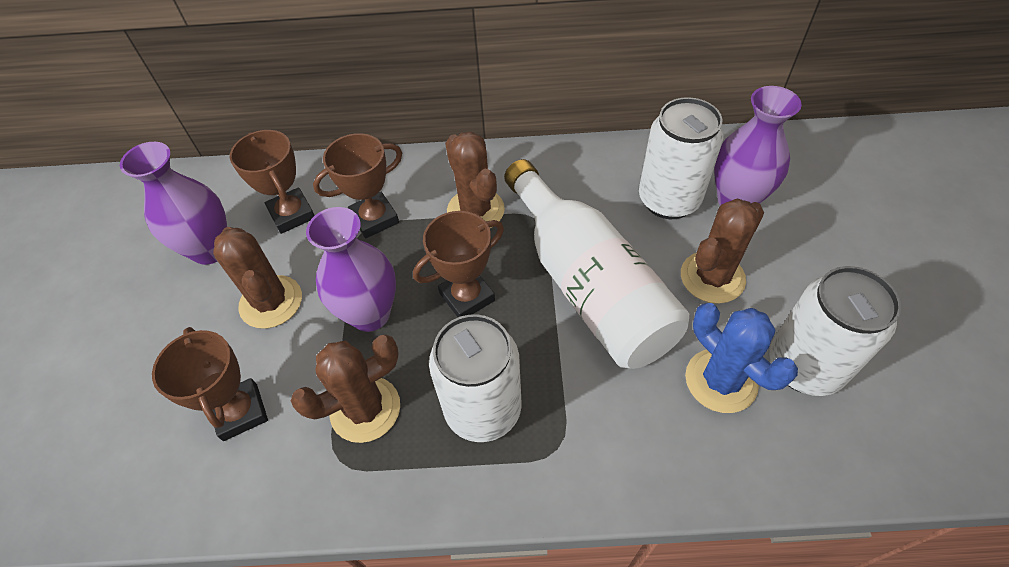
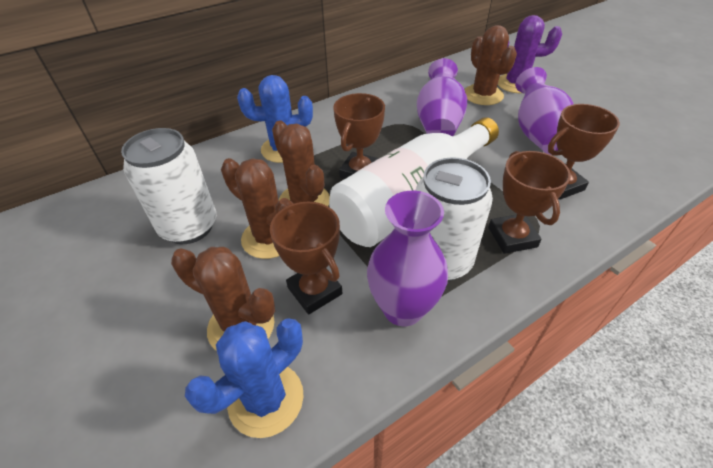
blue cactus: [685,303,798,413] = 1 -> [185,318,304,438] [237,75,313,163] = 2
purple cactus: none = 0 -> [498,15,562,93] = 1
white can: [429,314,522,442] [639,97,723,219] [769,266,901,396] = 3 -> [121,128,216,244] [415,157,493,281] = 2

